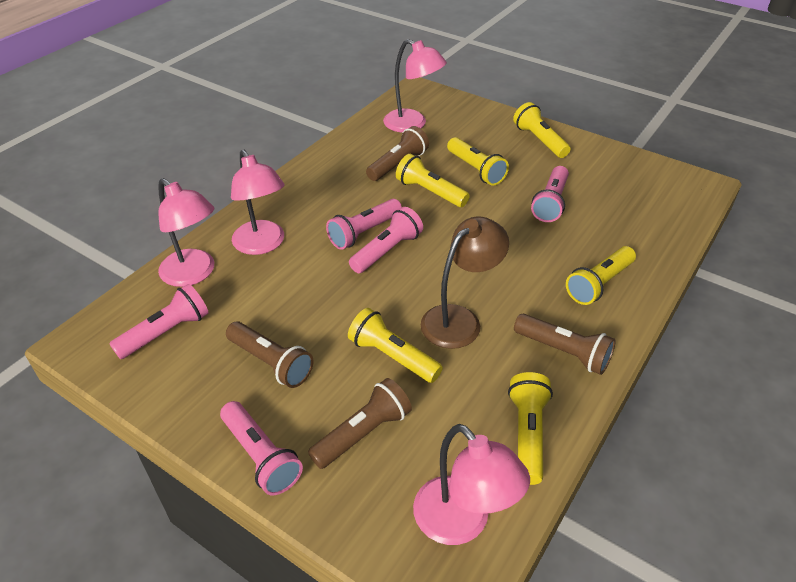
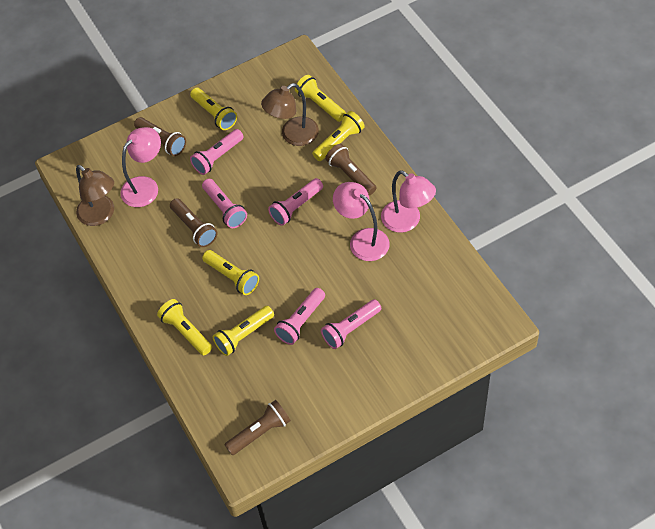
brown lamp: [421,217,509,349] = 1 -> [76,165,114,226] [261,83,319,146] = 2
pink lamp: [158,178,214,287] [231,149,285,255] [383,39,447,133] [413,424,530,545] = 4 -> [120,127,161,207] [333,182,390,261] [381,170,436,233] = 3

